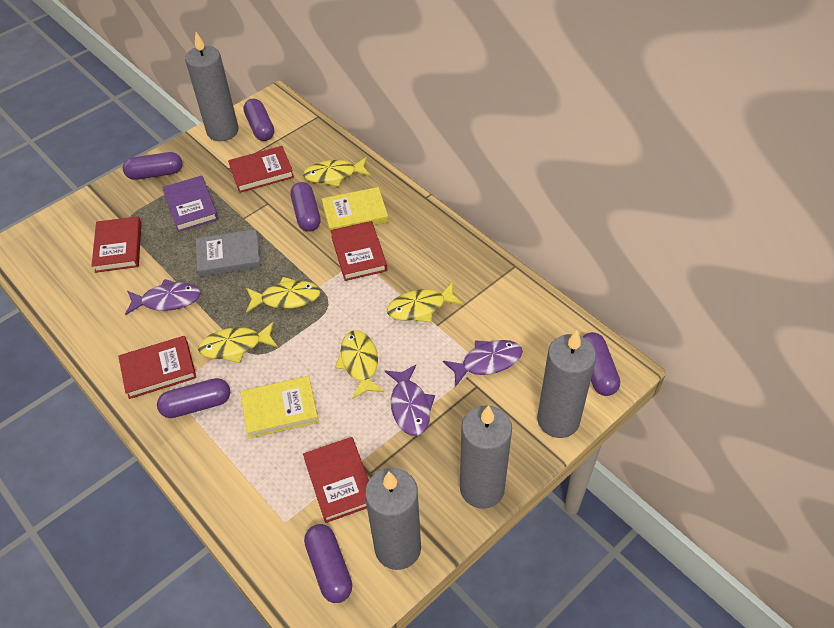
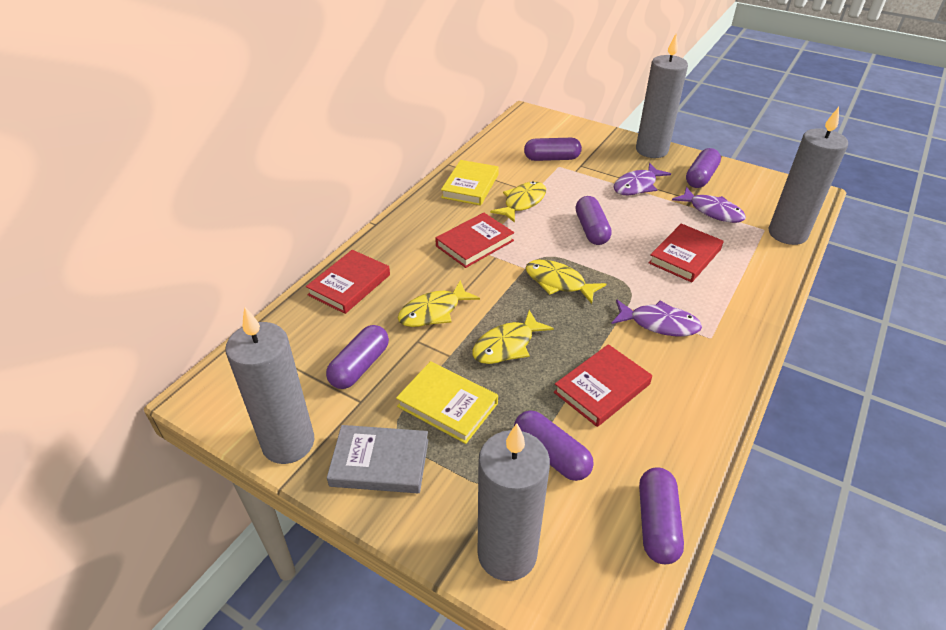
purple book: [162,175,218,232] = 1 -> none = 0
red book: [92,216,141,273] [118,336,197,399] [228,146,294,193] [303,437,369,523] [330,221,387,281] = 5 -> [306,250,390,314] [435,213,514,268] [554,344,652,427] [649,224,724,282] = 4
yellow fish: [198,322,278,363] [246,277,321,313] [303,157,371,187] [335,330,385,399] [387,282,464,323] = 5 -> [398,280,480,327] [472,310,554,364] [490,181,546,223] [526,260,606,304] = 4

